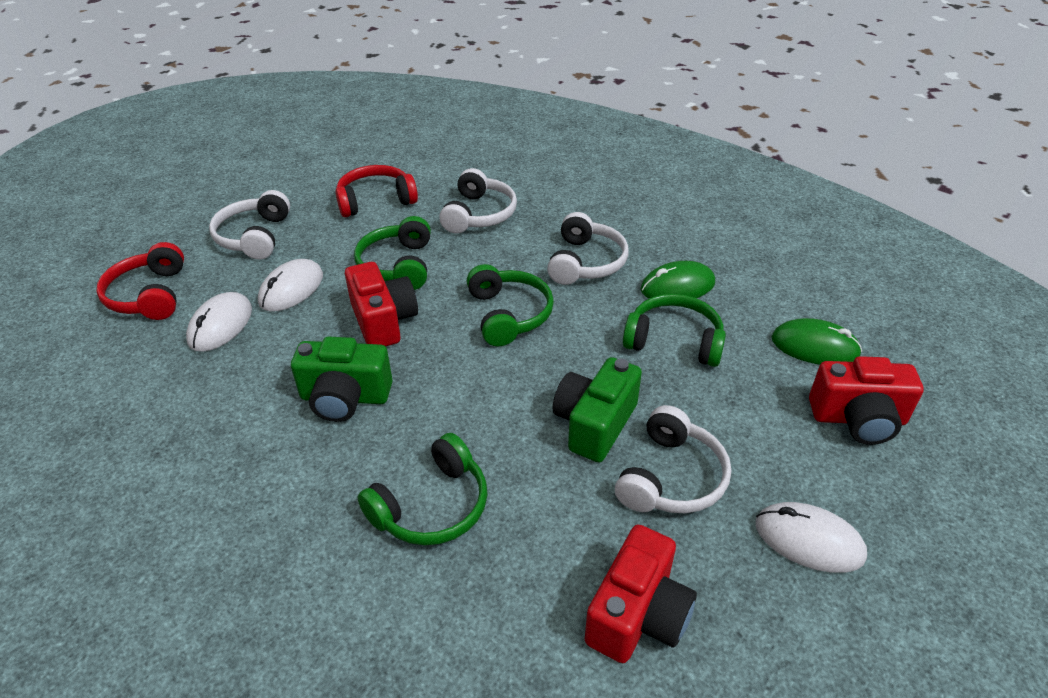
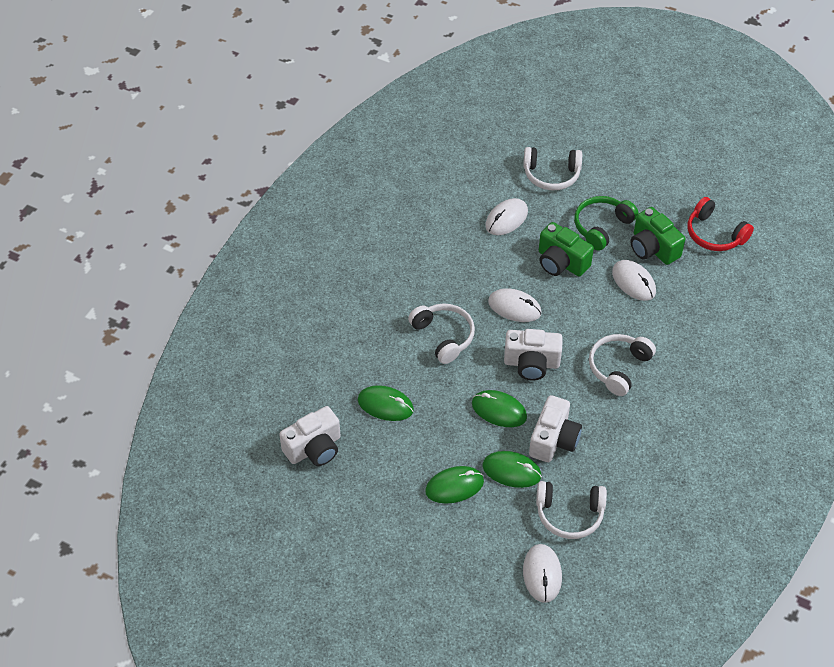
green headphones: [354,216,431,290] [357,433,488,545] [467,264,554,347] [623,294,726,367] = 4 -> [574,196,638,251] = 1
green mouse: [640,261,715,299] [771,318,862,365] = 2 -> [358,385,414,421] [425,466,484,504] [472,390,527,427] [482,451,542,488] = 4
red camera: [345,262,418,346] [585,525,697,663] [809,356,924,445] = 3 -> none = 0
red headphones: [96,242,184,320] [336,165,418,217] = 2 -> [688,197,754,251] = 1
white camera: none = 0 -> [279,406,341,466] [504,329,563,380] [529,395,582,462] = 3
white mouse: [186,292,252,352] [258,259,323,312] [755,502,867,573] = 3 -> [485,198,528,235] [488,288,542,322] [523,544,562,603] [612,260,656,301] = 4

